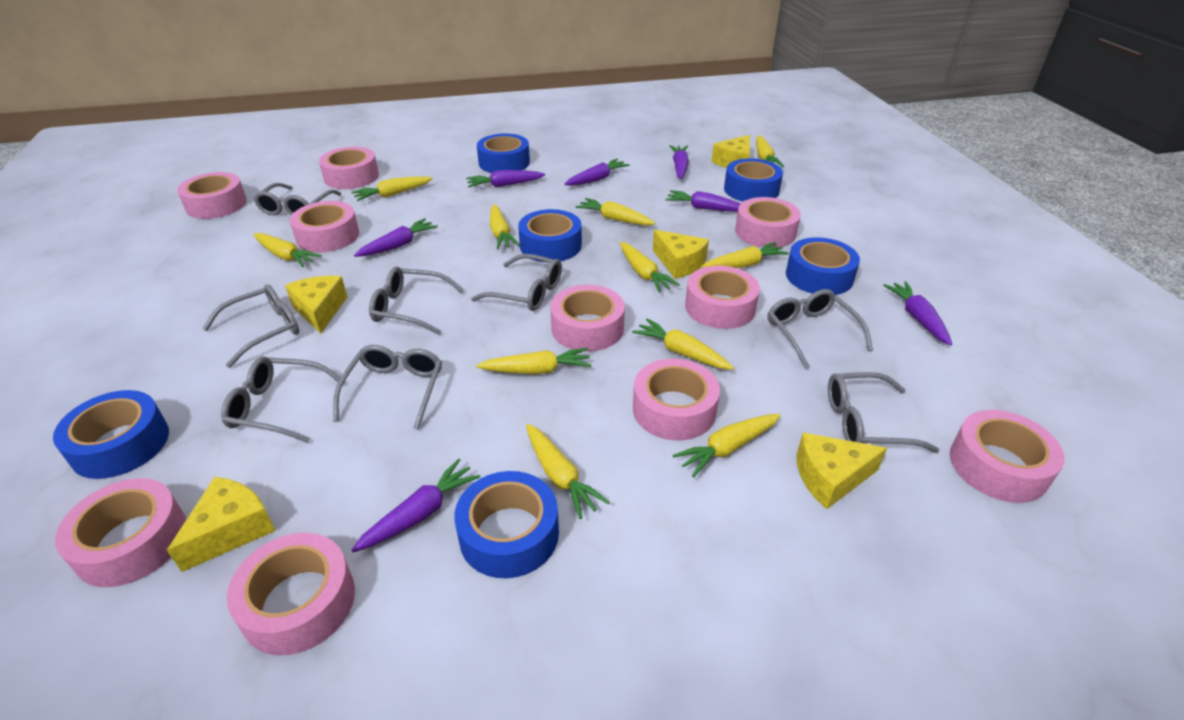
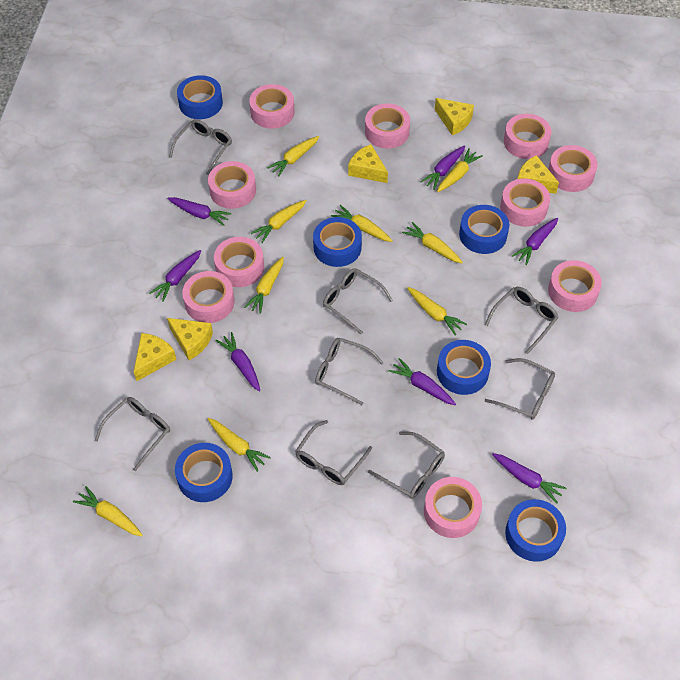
yellow carrot: [253,233,322,267] [352,176,433,201] [476,348,592,374] [490,204,520,249] [526,424,610,519] [575,198,655,226] [620,242,680,292] [632,319,734,370] [672,414,781,477] [701,242,789,268] [756,135,784,167] = 11 -> [73,486,143,536] [208,418,271,472] [244,257,284,314] [251,200,307,243] [267,136,319,177] [331,205,393,242] [402,222,463,263] [407,287,467,335] [437,148,483,192] = 9

